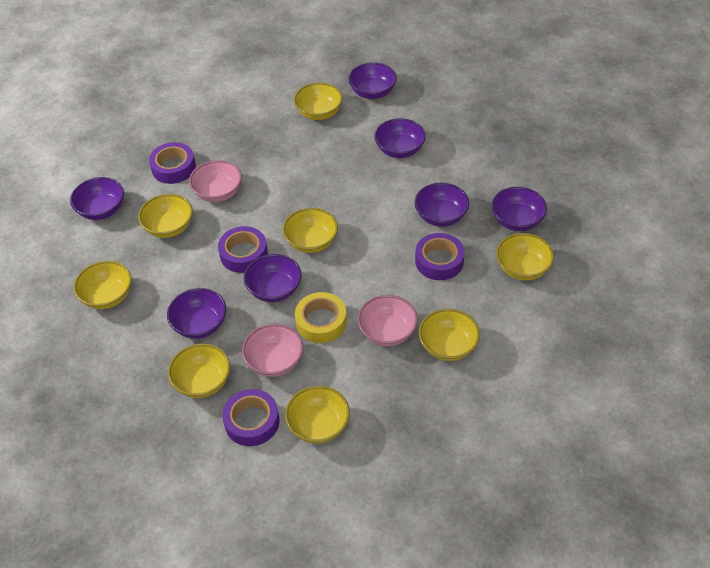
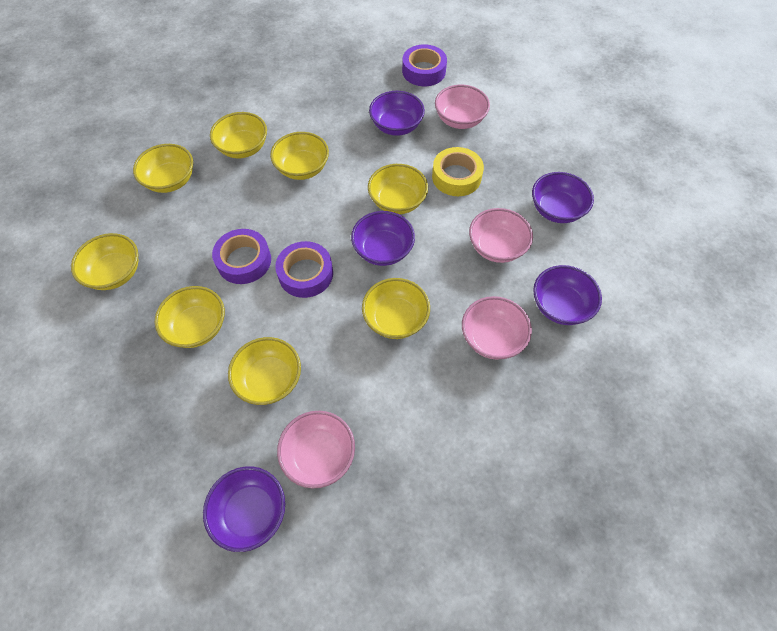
pink bowl: [189,160,242,202] [242,324,303,377] [357,295,418,346] = 3 -> [277,411,355,488] [435,85,490,129] [462,296,532,360] [469,208,533,263] = 4
purple bowl: [70,177,124,220] [167,288,226,339] [244,254,302,302] [348,62,397,99] [374,118,426,158] [414,183,469,227] [491,187,547,231] = 7 -> [203,467,285,552] [351,211,415,266] [369,91,425,136] [532,172,594,223] [533,265,602,325] = 5
purple tape: [149,142,196,184] [218,226,268,273] [222,389,279,446] [415,233,465,280] = 4 -> [212,229,271,284] [275,241,333,298] [402,44,447,86] = 3

